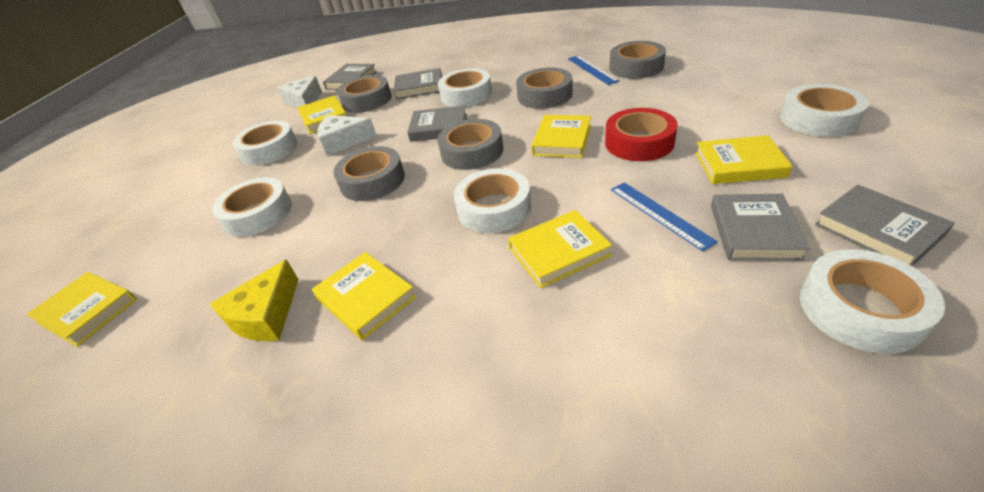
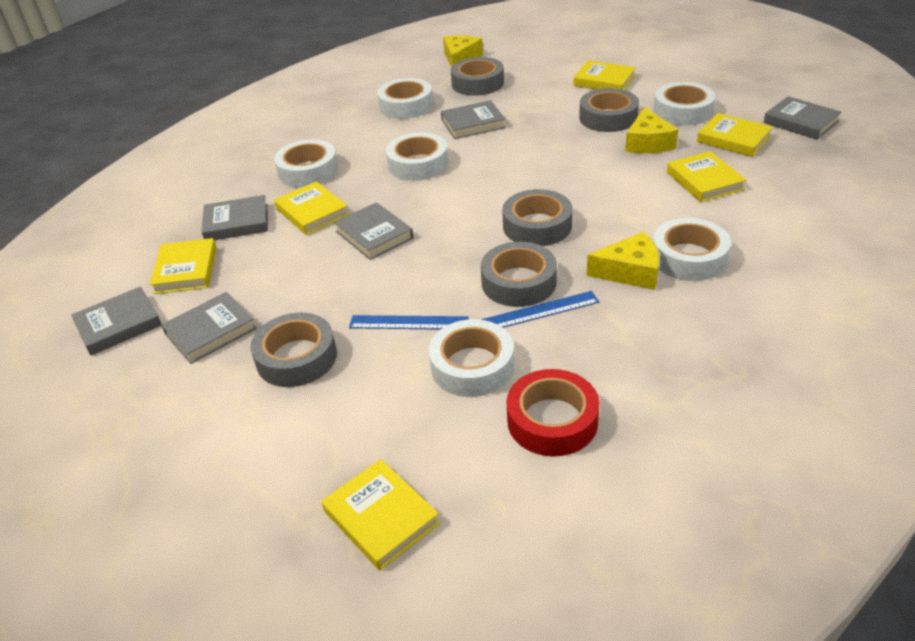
grey book: [323,64,377,90] [394,68,442,99] [407,105,467,142] [711,194,810,261] [815,185,955,267] = 5 -> [71,287,161,356] [161,292,257,364] [201,195,268,240] [334,202,413,260] [441,100,506,139] [763,96,842,140] = 6
white cheese: [277,76,322,108] [317,115,377,156] = 2 -> none = 0
yellow cheese: [210,259,299,341] = 1 -> [443,35,483,67] [586,232,659,290] [625,107,678,153] = 3

